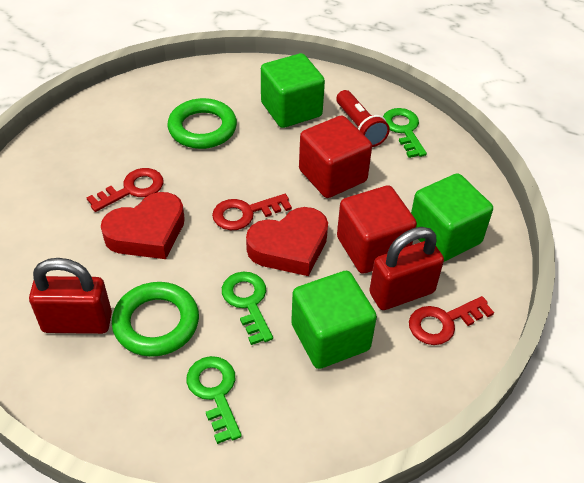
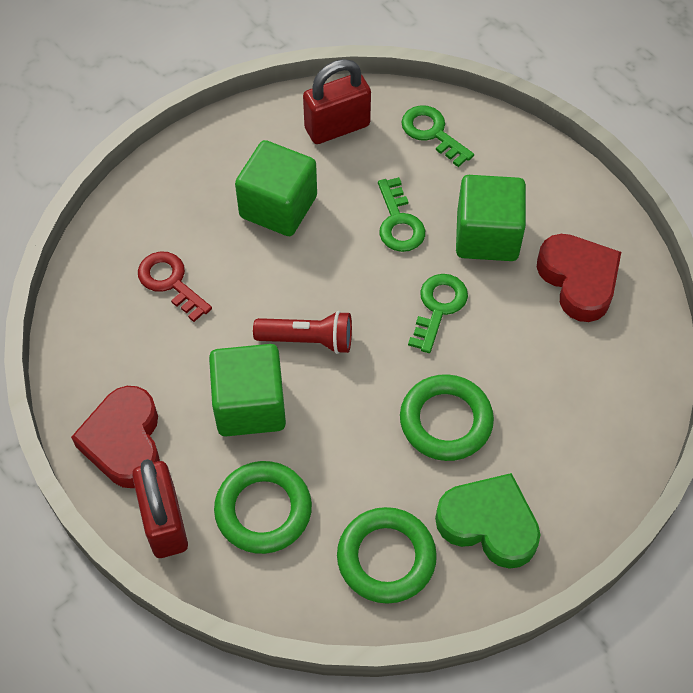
green heart: none = 0 -> [435,473,540,569] = 1
green ring: [112,282,199,357] [167,98,237,149] = 2 -> [214,461,312,554] [337,507,437,604] [400,374,494,461] = 3
red cube: [299,115,372,198] [337,185,417,274] = 2 -> none = 0
red key: [87,168,164,212] [212,194,292,230] [409,296,494,345] = 3 -> [138,252,212,322] = 1

